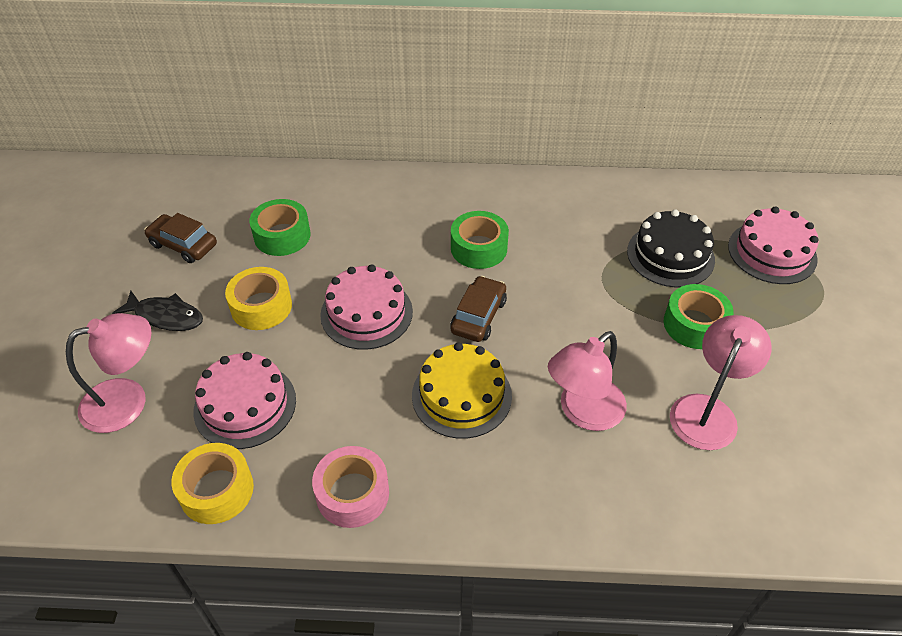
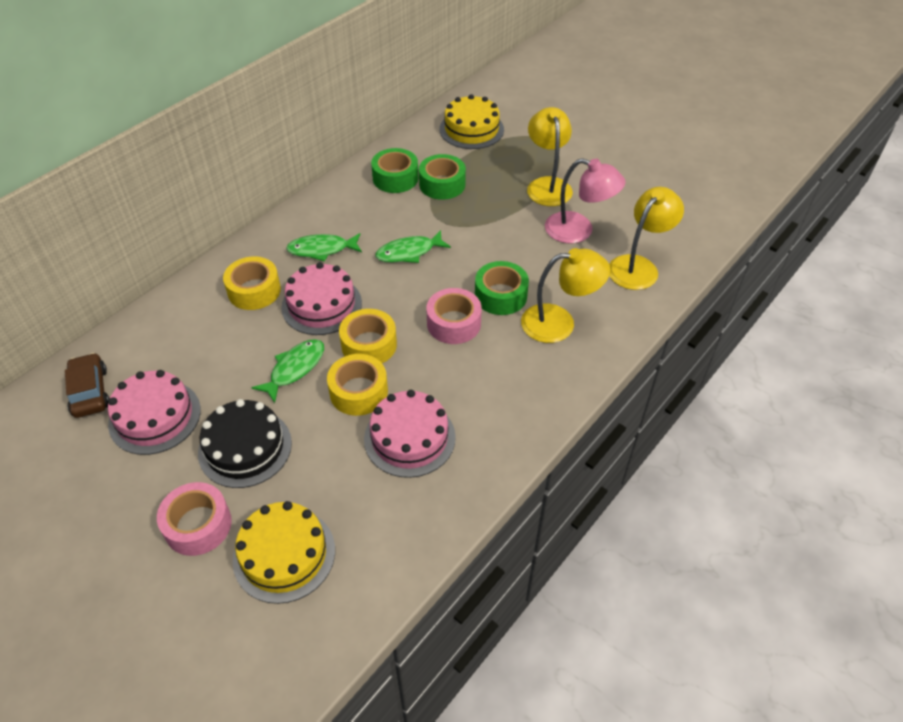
black fish: [112,290,203,331] = 1 -> none = 0
brown car: [144,213,217,263] [450,276,507,342] = 2 -> [65,353,110,418] = 1
green fish: none = 0 -> [251,339,324,403] [286,233,362,262] [375,230,451,263] = 3
pink lamp: [66,313,151,433] [548,331,627,431] [670,315,772,450] = 3 -> [545,158,626,243] = 1
pink tape: [312,446,389,528] = 1 -> [157,482,232,556] [426,288,482,344] = 2
yellow cake: [412,342,512,439] = 1 -> [232,501,335,604] [440,94,504,149] = 2
yellow lamp: none = 0 -> [521,248,610,343] [527,107,573,206] [609,187,684,290] = 3
yellow tape: [172,443,254,524] [225,267,292,330] = 2 -> [223,256,281,310] [327,354,388,416] [339,309,397,363] = 3

